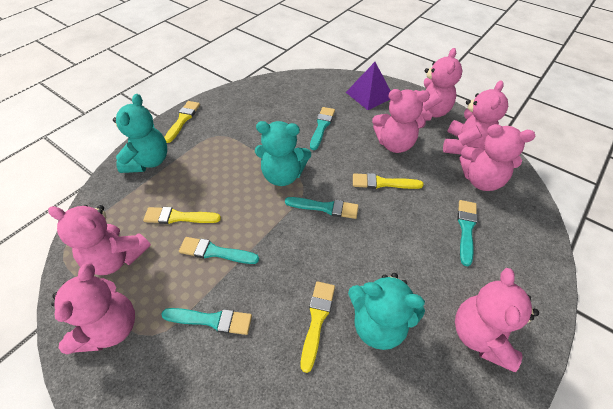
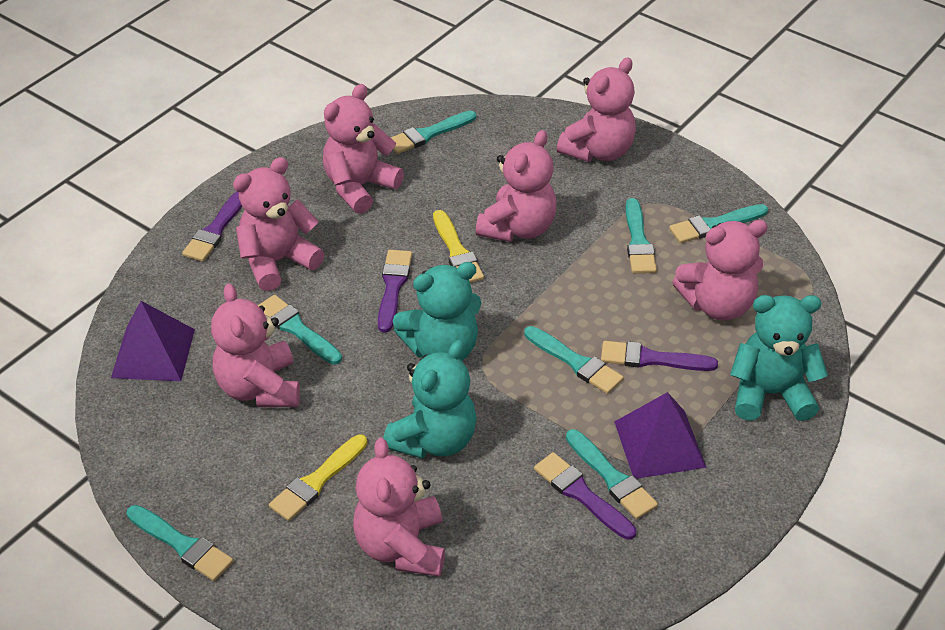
purple brush: none = 0 -> [182,191,242,262] [378,250,412,333] [534,452,636,540] [601,341,718,371] = 4
purple pyramid: [346,62,391,110] = 1 -> [111,301,195,381] [614,392,707,479] = 2
turquoise brush: [161,308,252,335] [179,237,259,264] [285,197,359,219] [310,107,335,150] [458,200,478,266] = 5 -> [127,505,233,581] [258,295,342,364] [391,111,476,154] [524,326,624,394] [566,429,658,519] [625,198,657,273] [669,204,768,243] = 7
yellow brush: [143,207,221,224] [164,101,200,143] [301,281,335,373] [353,173,424,189] = 4 -> [269,434,368,521] [433,210,484,283] = 2

